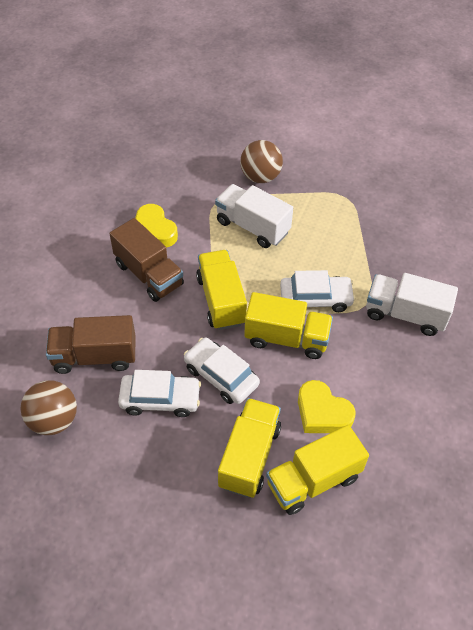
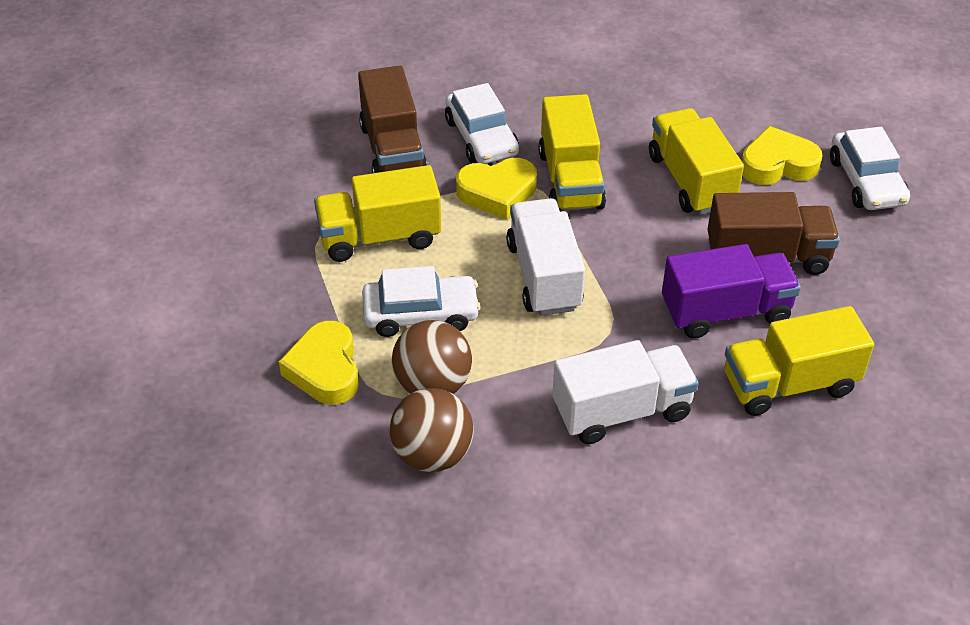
purple truck: none = 0 -> [662,244,801,339] = 1
yellow heart: [135,204,178,248] [298,380,356,433] = 2 -> [279,321,359,405] [456,158,537,220] [741,126,823,185] = 3

